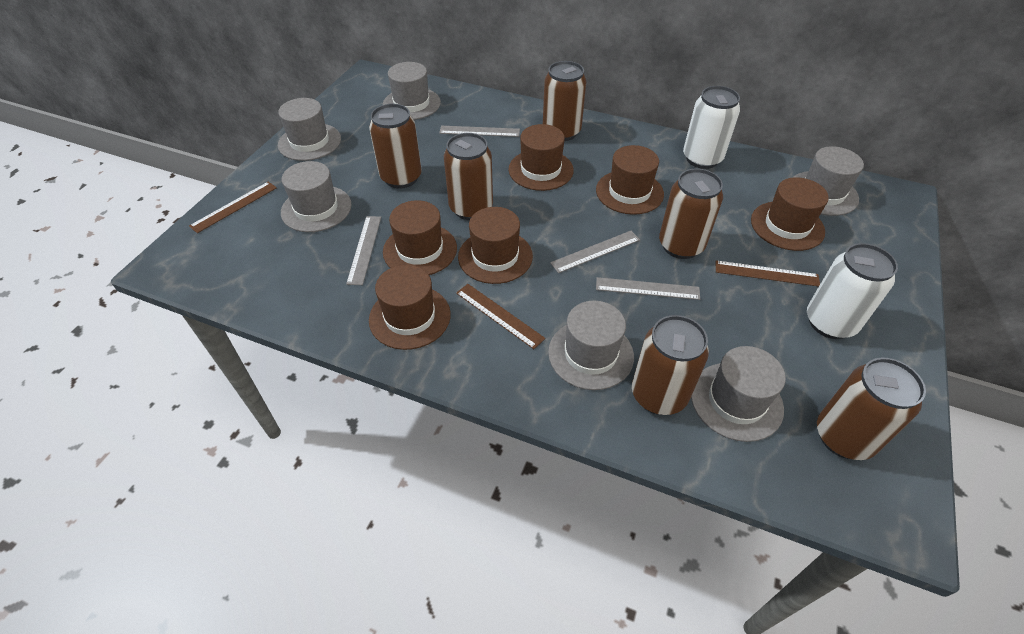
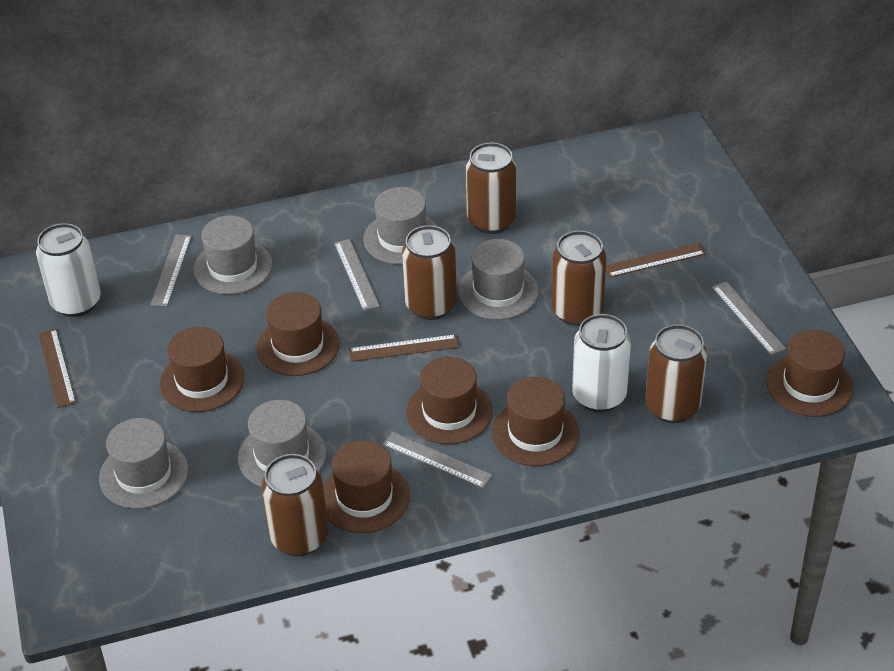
brown can: [369,104,422,189] [444,133,493,220] [543,61,586,141] [632,315,709,415] [659,169,723,259] [817,358,926,460] = 6 -> [261,454,328,556] [402,225,457,320] [466,143,516,234] [551,231,606,326] [645,324,707,423] = 5
grey hat: [278,98,341,161] [281,161,352,232] [383,62,441,120] [548,301,634,390] [691,346,786,442] [792,146,864,216] = 6 -> [99,418,189,509] [193,215,272,295] [238,400,326,487] [363,187,438,265] [458,239,539,320] = 5

